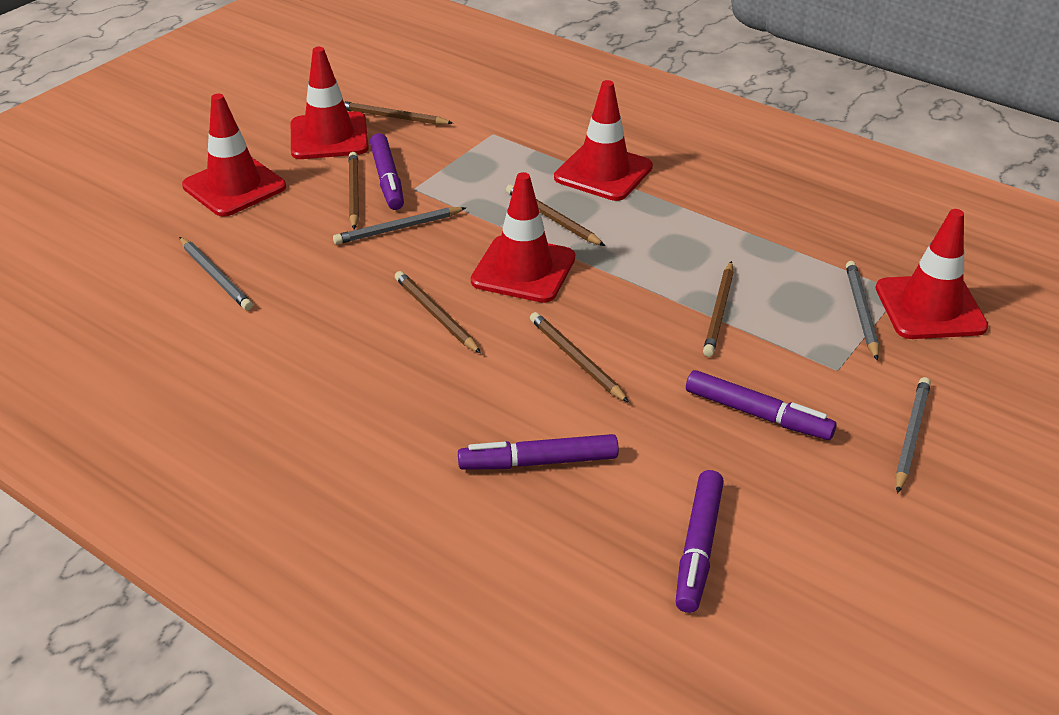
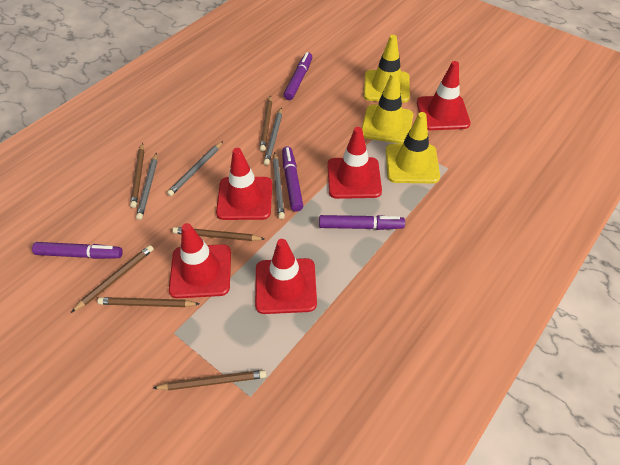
yellow traffic cone: none = 0 -> [362,72,413,144] [364,35,410,103] [386,112,440,183] = 3

